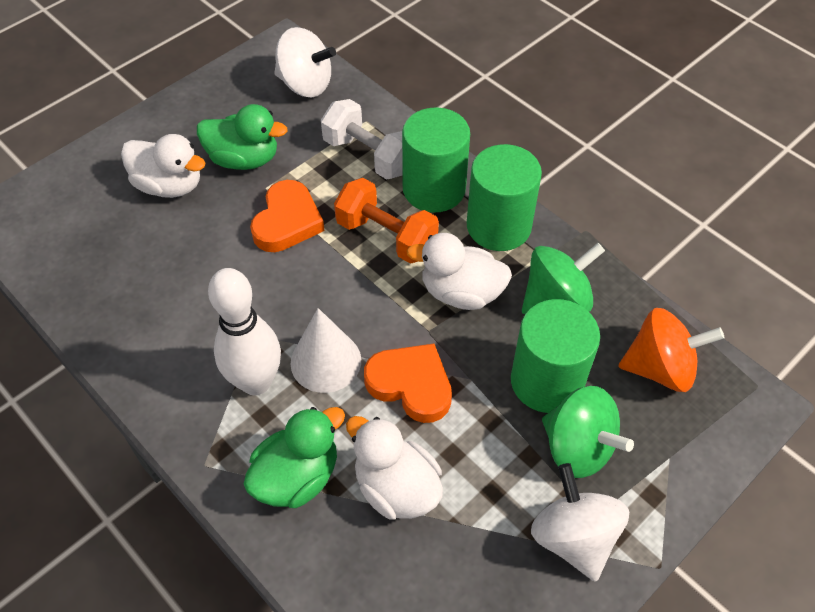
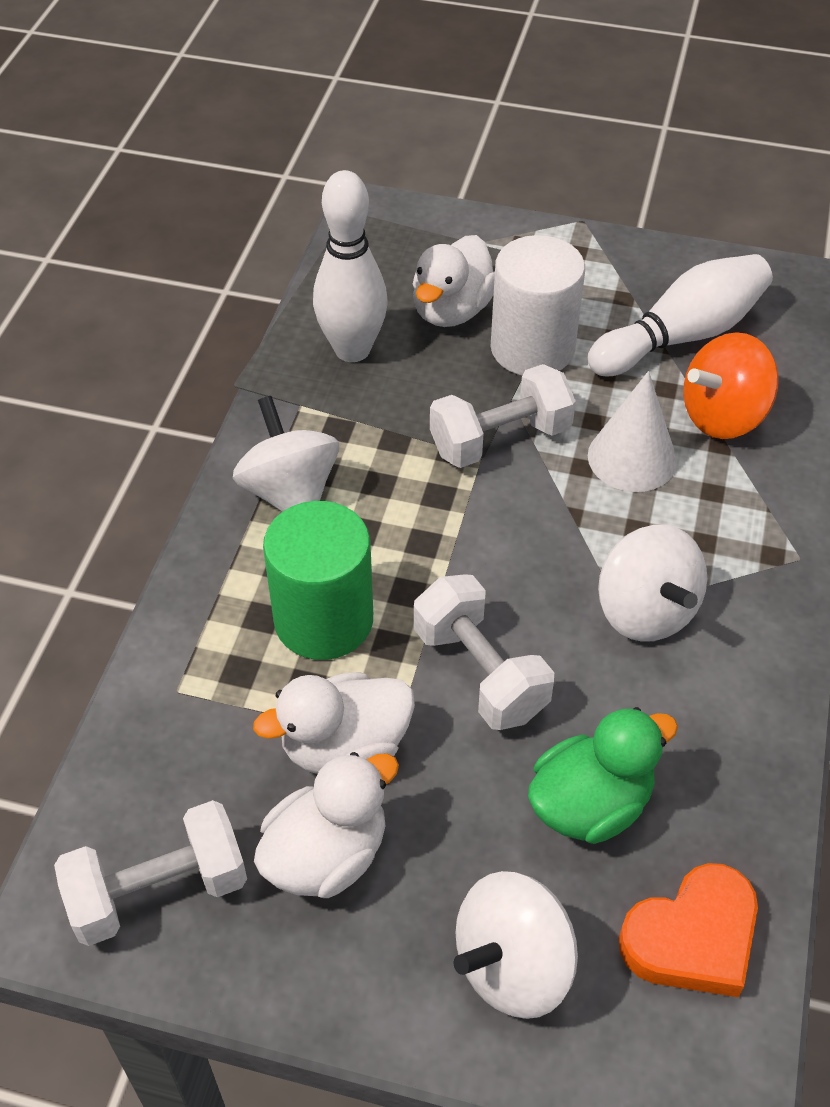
green cylinder: [402,107,470,213] [467,144,542,251] [511,299,600,413] = 3 -> [263,501,373,660] = 1
green duck: [197,104,288,170] [244,407,345,508] = 2 -> [528,707,678,844] = 1
green spinning top: [522,243,605,314] [542,386,634,478] = 2 -> none = 0
orange dumbbell: [334,178,439,264] = 1 -> none = 0
orange heart: [250,180,325,252] [364,344,452,423] = 2 -> [619,863,758,997] = 1
white bowling pin: [208,268,281,395] = 1 -> [313,170,387,362] [587,254,773,376] = 2
white cylinder: none = 0 -> [491,235,585,376] = 1
white dumbbell: [321,99,403,180] = 1 -> [54,800,247,946] [414,574,554,730] [430,364,576,468] = 3
white spinning top: [274,27,336,97] [531,463,629,582] = 2 -> [233,396,339,512] [454,871,578,1019] [598,525,707,642] = 3

